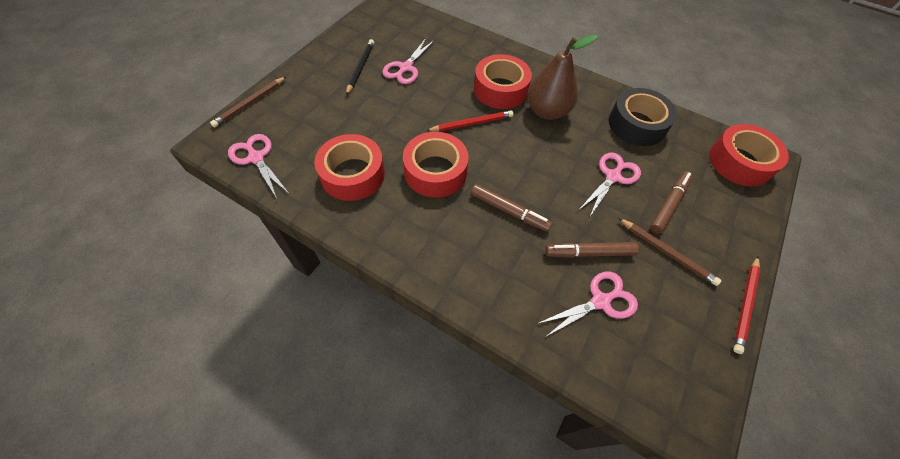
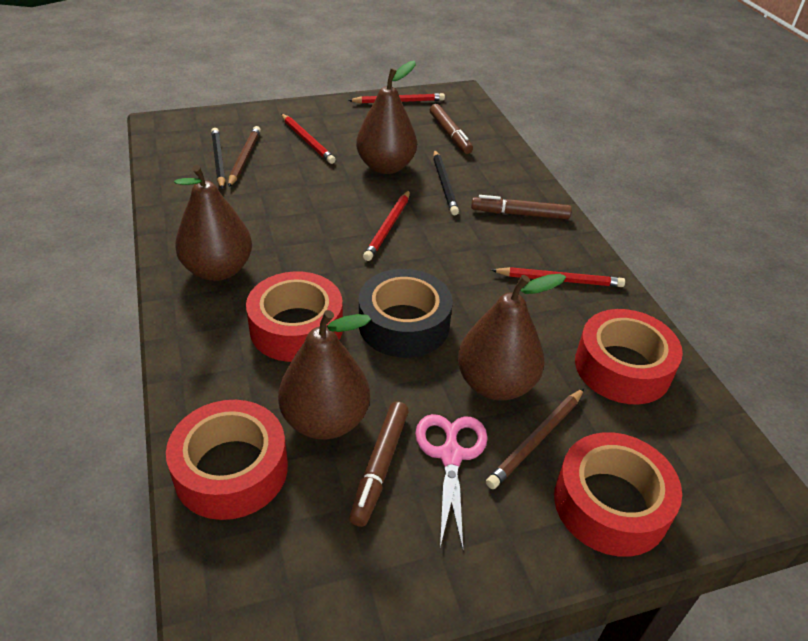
black pencil: [346,39,374,95] = 1 -> [211,128,225,189] [433,150,459,215] = 2
brown pear: [527,34,598,120] = 1 -> [174,165,252,281] [278,310,371,439] [356,61,417,174] [458,274,566,400] = 4
pink scissors: [228,134,288,198] [382,38,435,84] [537,272,638,338] [579,152,641,218] = 4 -> [415,414,487,549] = 1
red pencil: [426,110,513,132] [733,256,760,354] = 2 -> [281,114,336,164] [348,93,445,104] [363,190,410,261] [491,267,625,287] = 4

